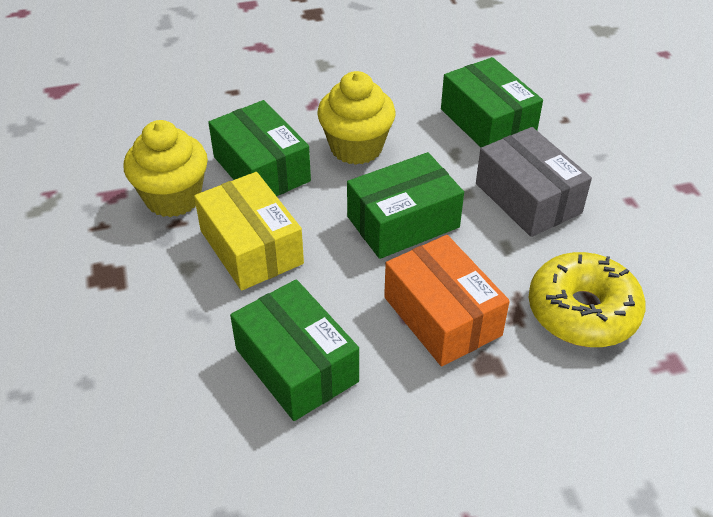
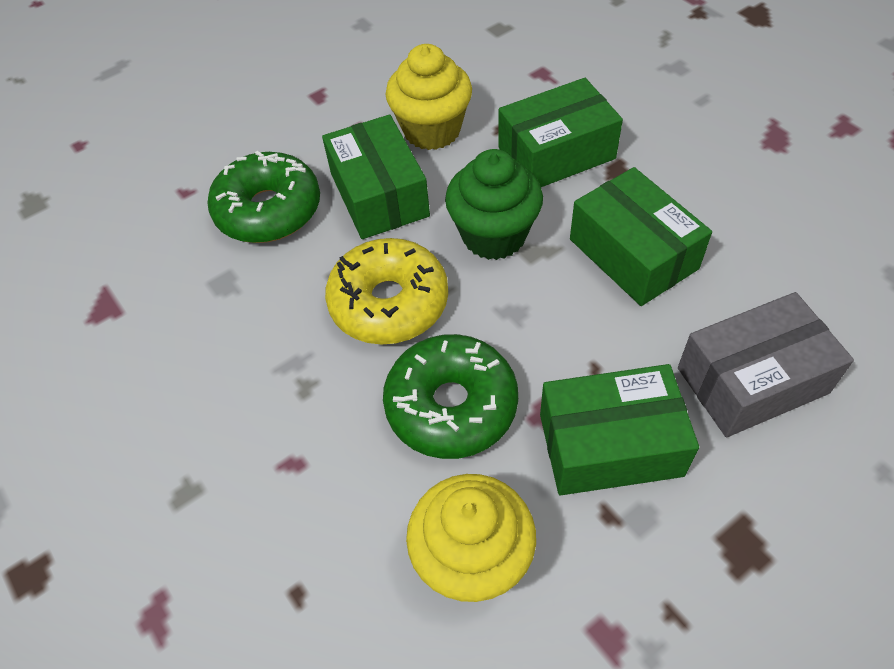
green cupcake: none = 0 -> [445,149,543,260] = 1
green donut: none = 0 -> [207,151,320,243] [383,334,518,459] = 2
orange box: [384,235,510,366] = 1 -> none = 0
yellow box: [194,172,304,291] = 1 -> none = 0

